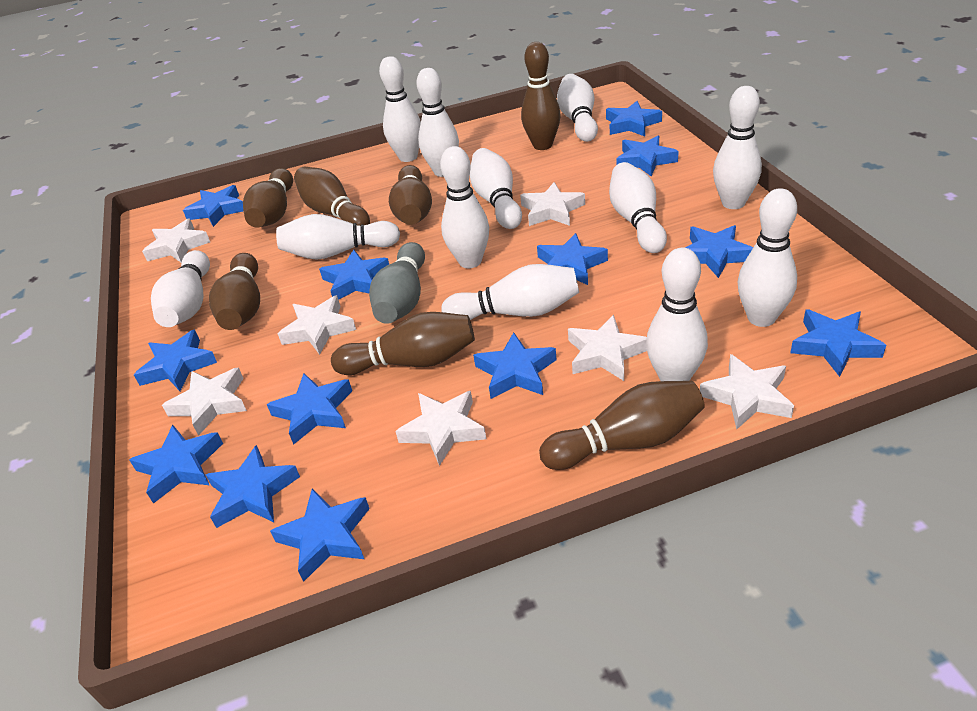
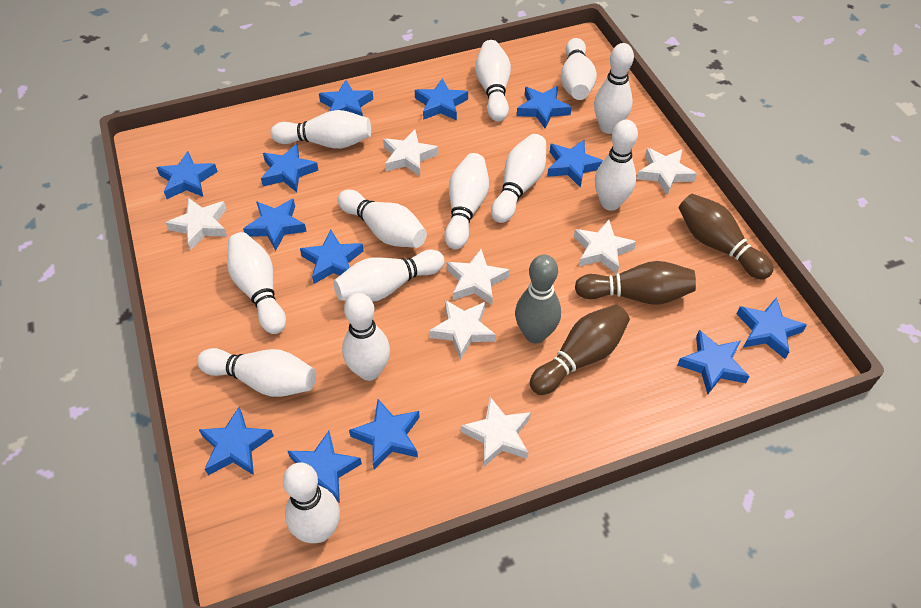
brown bowling pin: [209,253,260,330] [243,168,293,228] [294,167,370,226] [331,312,475,375] [389,165,432,225] [521,42,561,150] [539,381,705,470] = 7 -> [530,305,630,395] [575,261,696,305] [679,194,774,280] = 3
white bowling pin: [151,250,210,327] [276,214,400,260] [379,56,421,162] [416,68,459,177] [440,146,489,268] [441,264,579,320] [470,148,522,229] [557,74,598,142] [609,162,667,253] [646,248,708,381] [713,86,762,209] [738,188,797,327] = 12 -> [197,348,316,397] [227,232,286,334] [271,110,371,149] [283,463,340,543] [333,250,445,302] [338,190,427,248] [342,293,390,381] [444,153,489,249] [475,40,511,122] [491,134,546,223] [561,38,597,100] [594,43,634,134] [595,120,638,211] = 13

